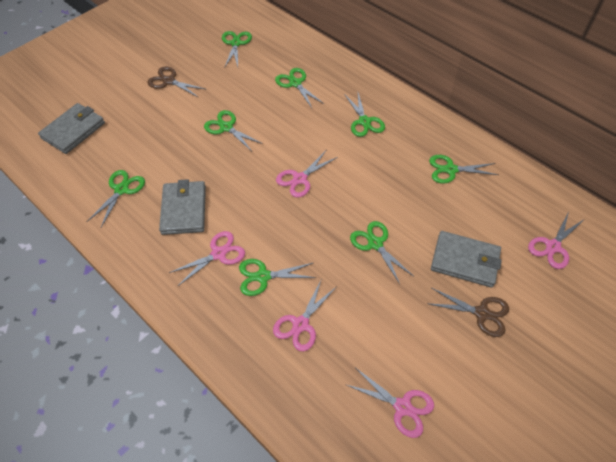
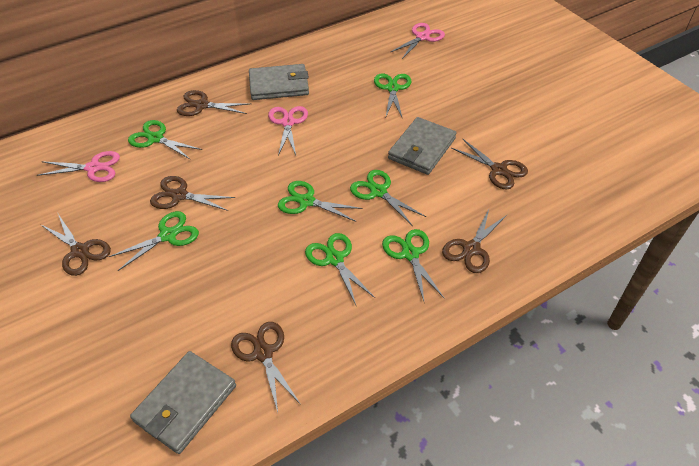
brown scissors: [147,66,205,97] [429,288,509,337] = 2 -> [40,214,111,276] [150,176,235,211] [177,90,250,116] [231,322,301,412] [442,207,508,273] [451,138,528,189] = 6
green scissors: [86,170,145,227] [204,110,263,151] [222,31,252,67] [239,259,316,296] [275,68,324,108] [344,93,385,137] [350,221,413,284] [429,155,498,184] = 8 -> [109,211,199,271] [128,120,202,160] [278,181,363,222] [305,233,375,305] [350,170,426,226] [374,74,411,119] [382,229,444,301] = 7
pink scissors: [169,231,245,286] [273,278,336,351] [276,149,338,198] [345,368,434,438] [528,211,583,269] = 5 -> [37,151,120,182] [268,106,308,156] [391,23,445,59] = 3

